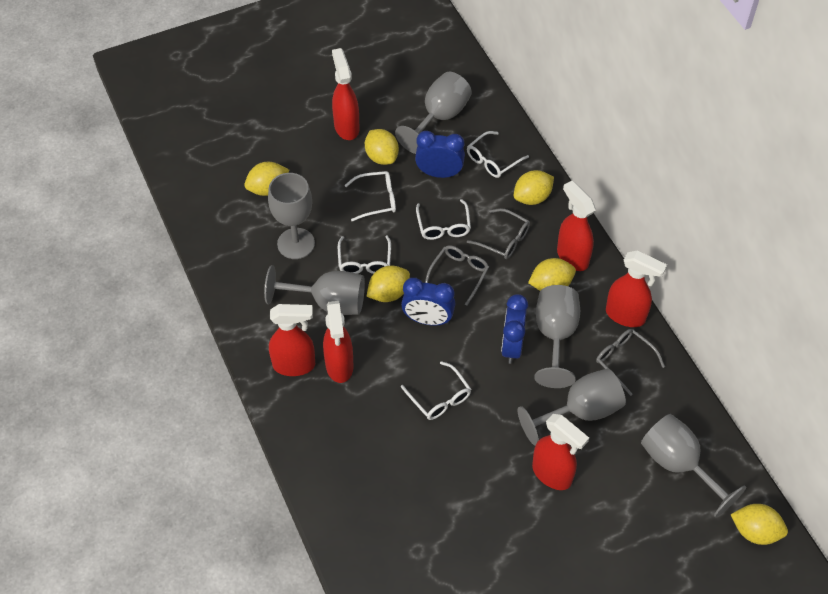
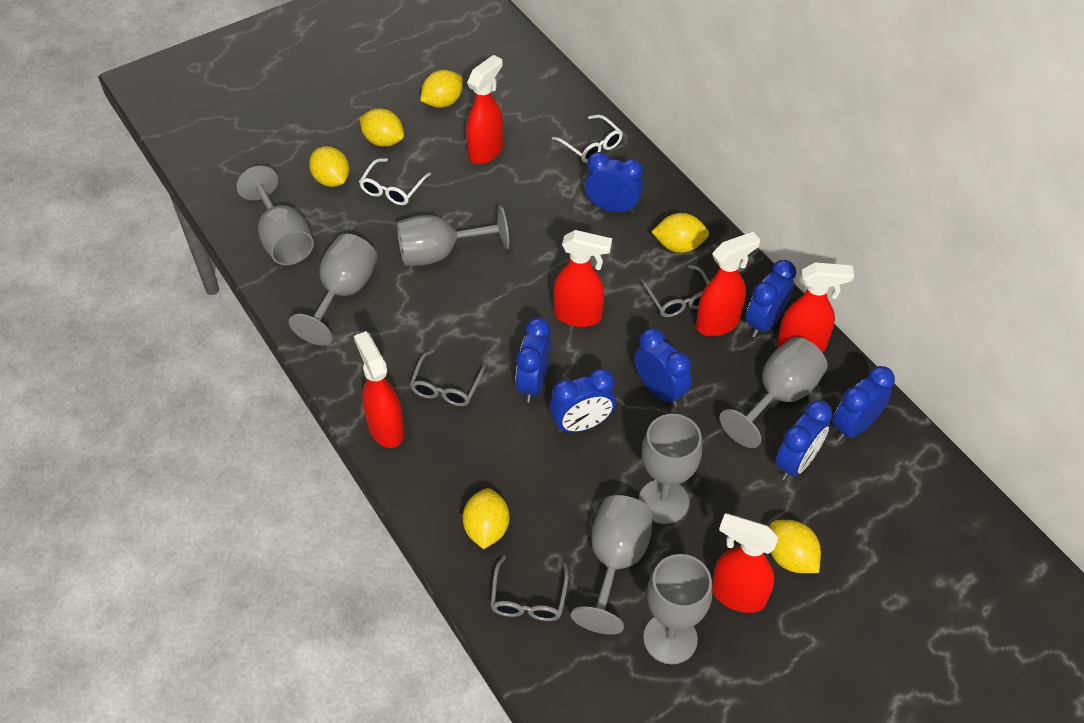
blue clock: [401,278,455,326] [415,131,465,178] [501,294,528,364] = 3 -> [515,318,551,403] [550,368,616,433] [584,152,643,214] [634,328,692,407] [746,260,796,338] [776,400,832,480] [832,366,895,441] = 7
grey goblet: [264,265,365,315] [268,173,315,259] [395,72,472,154] [517,368,626,446] [534,285,580,388] [641,414,746,518] = 6 -> [236,165,314,265] [289,234,377,345] [397,206,509,266] [571,495,653,635] [639,414,702,524] [643,554,712,664] [719,337,828,448] = 7
white glasses: [338,235,391,274] [345,171,396,221] [401,361,471,420] [416,199,471,240] [467,131,529,178] = 5 -> [359,158,431,205] [552,115,623,163] = 2

